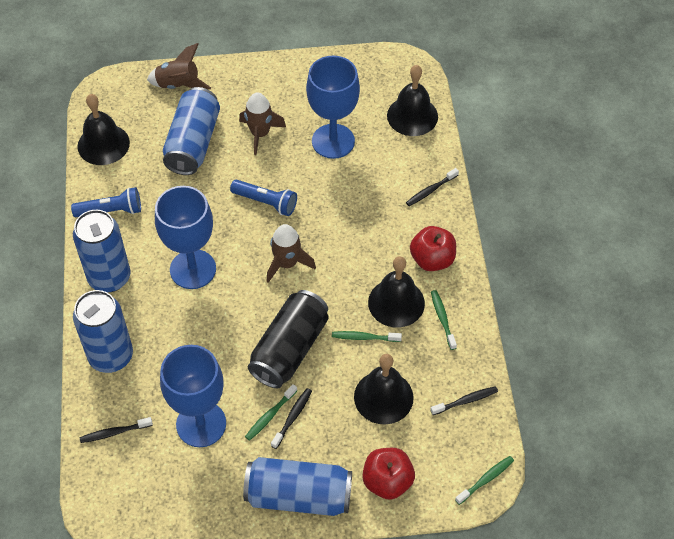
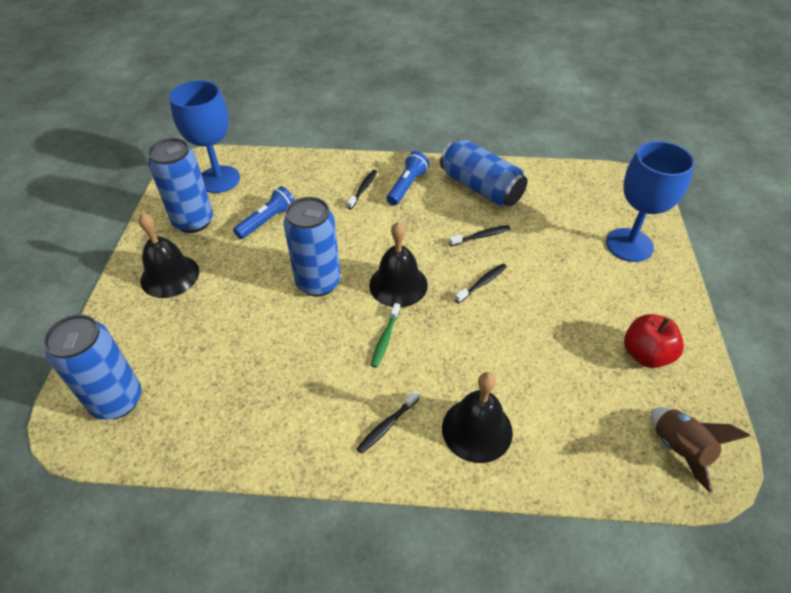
black bell: [77,94,130,165] [354,354,414,424] [368,256,425,327] [387,65,438,136] = 4 -> [139,213,199,298] [369,222,428,307] [442,372,513,463] = 3
black can: [248,290,328,388] = 1 -> none = 0
blue goblet: [155,186,216,289] [160,345,226,447] [306,56,360,159] = 3 -> [169,80,240,193] [606,141,695,262] = 2
brown rocket: [147,43,211,89] [239,92,286,155] [266,224,316,283] = 3 -> [651,407,750,493] = 1
green toothbrush: [245,384,297,441] [332,331,402,342] [431,290,457,350] [455,456,514,505] = 4 -> [371,303,400,368] = 1
red apple: [363,448,415,500] [410,226,456,271] = 2 -> [624,314,684,368] = 1

